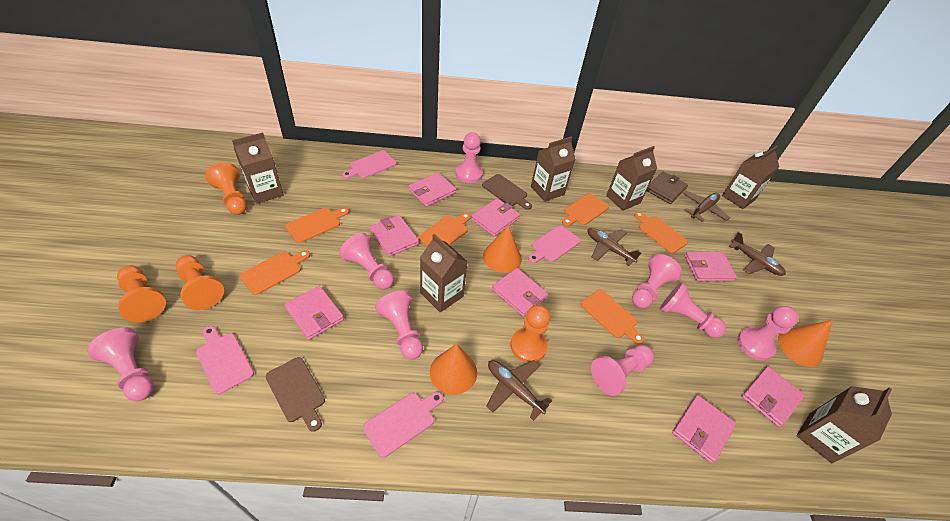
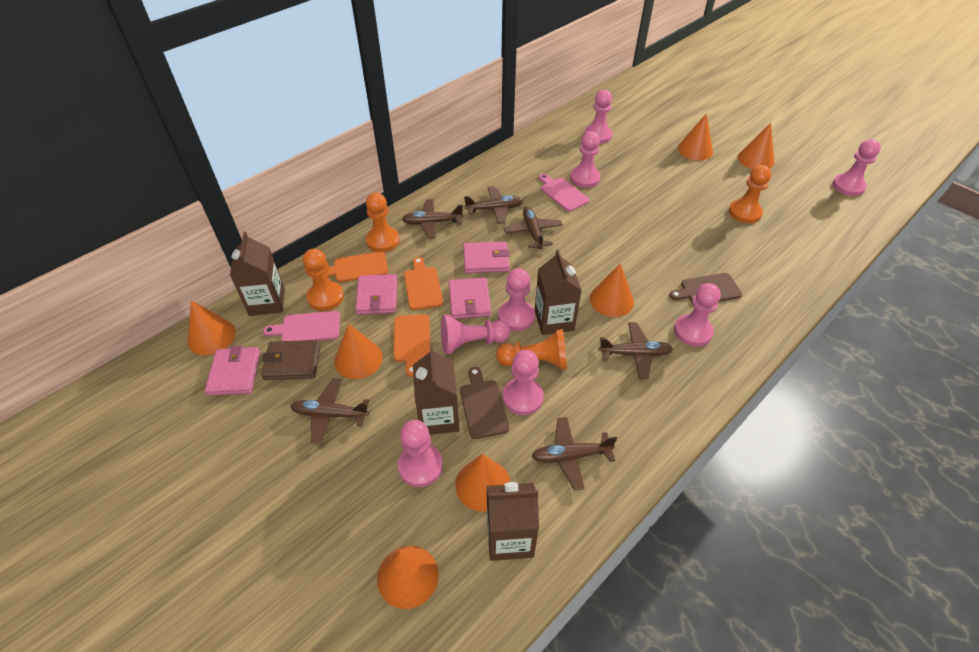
brown carton: [232,133,284,204] [420,234,468,312] [531,137,576,202] [606,146,657,211] [722,146,779,209] [796,386,892,463] = 6 -> [230,232,285,316] [413,346,459,435] [487,482,539,561] [535,250,582,335] = 4
brown plane: [486,360,552,421] [588,228,641,266] [683,190,730,221] [729,232,786,276] = 4 -> [290,378,369,445] [402,199,463,239] [464,186,524,224] [503,206,563,249] [532,417,617,491] [598,322,673,379] = 6
orange cone: [430,344,477,395] [483,225,522,273] [778,320,833,367] = 3 -> [187,300,236,355] [334,324,383,379] [377,546,439,609] [455,454,511,512] [590,263,634,317] [678,113,713,160] [738,123,774,169] = 7
orange cutting board: [239,250,310,295] [285,207,349,243] [418,213,471,246] [562,193,609,226] [581,290,644,345] [634,211,688,253] = 6 -> [326,251,388,282] [394,314,430,377] [404,257,443,310] = 3
pink cutting board: [196,326,254,395] [342,151,397,179] [363,392,443,458] [528,225,580,263] = 4 -> [263,311,340,341] [539,174,590,212] = 2
pink wallet: [284,286,344,340] [370,215,419,257] [409,172,456,207] [471,198,520,236] [492,268,548,317] [672,395,736,464] [685,252,737,281] [742,366,805,427] = 8 -> [205,345,260,396] [355,274,397,315] [449,277,491,319] [463,241,510,273] = 4

